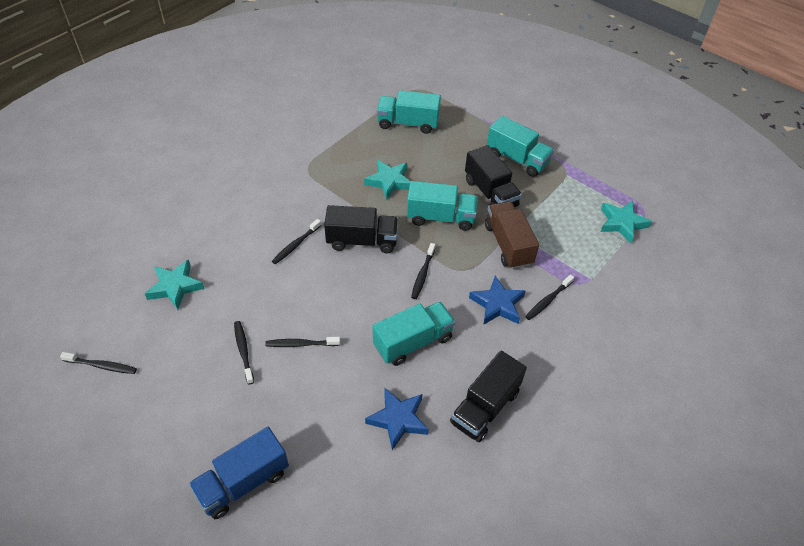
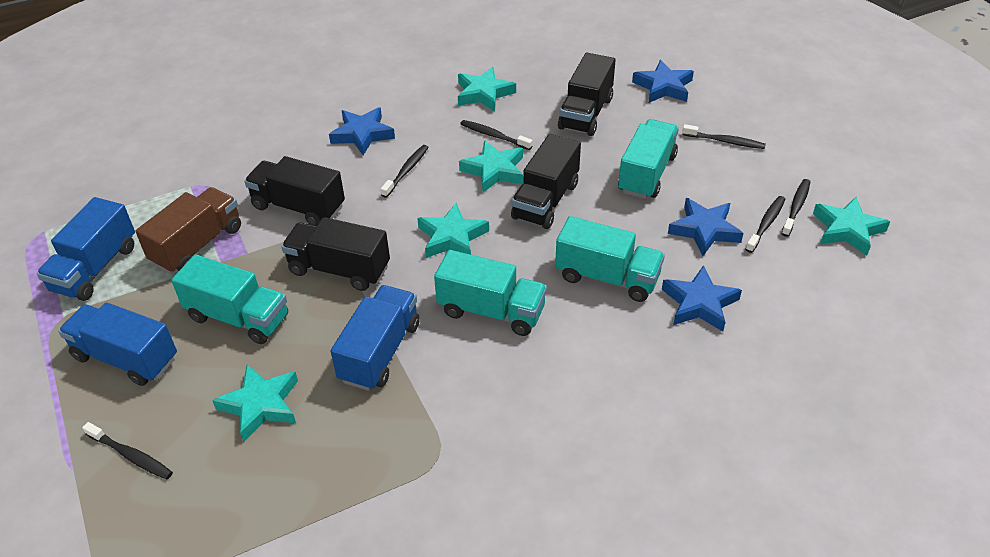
black truck: [324,205,398,254] [450,350,527,442] [465,145,522,207] = 3 -> [244,156,345,226] [281,217,390,291] [511,134,581,229] [558,53,615,136] = 4
blue star: [365,387,429,450] [469,276,526,325] = 2 -> [329,107,395,155] [632,60,694,103] [662,265,742,332] [668,198,743,256] = 4
blue truck: [189,427,289,519] = 1 -> [37,197,135,301] [58,302,177,386] [331,285,420,391] = 3
turquoise star: [145,260,205,310] [364,160,411,200] [601,201,652,243] = 3 -> [212,364,298,442] [417,203,489,258] [458,67,516,112] [459,140,523,192] [813,197,890,256] = 5

